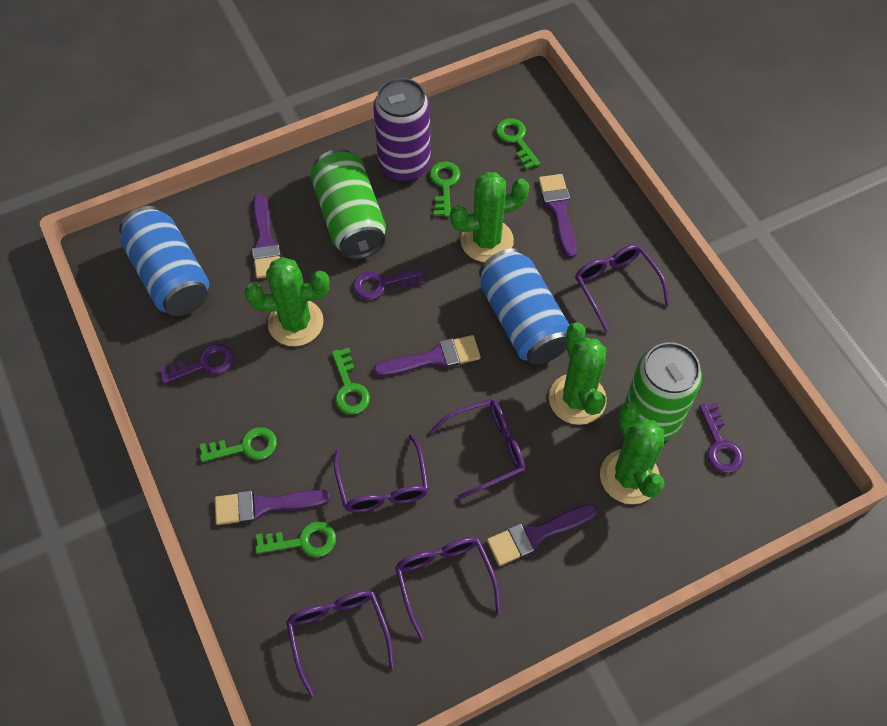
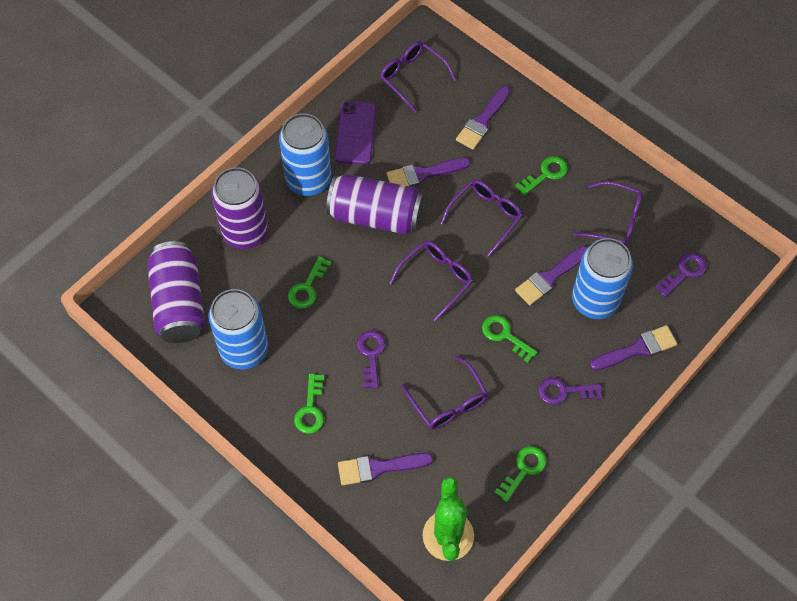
blue can: [119,206,209,316] [479,248,569,365] = 2 -> [208,289,268,369] [279,113,331,196] [572,238,633,319] = 3
green cactus: [245,257,329,346] [450,172,529,262] [549,322,607,425] [600,401,664,504] = 4 -> [422,477,474,561] = 1
green can: [310,149,386,259] [624,342,702,441] = 2 -> none = 0
purple can: [373,78,431,182] = 1 -> [147,241,205,343] [212,167,268,249] [326,174,424,235] = 3
purple phone: none = 0 -> [335,101,376,164] = 1

